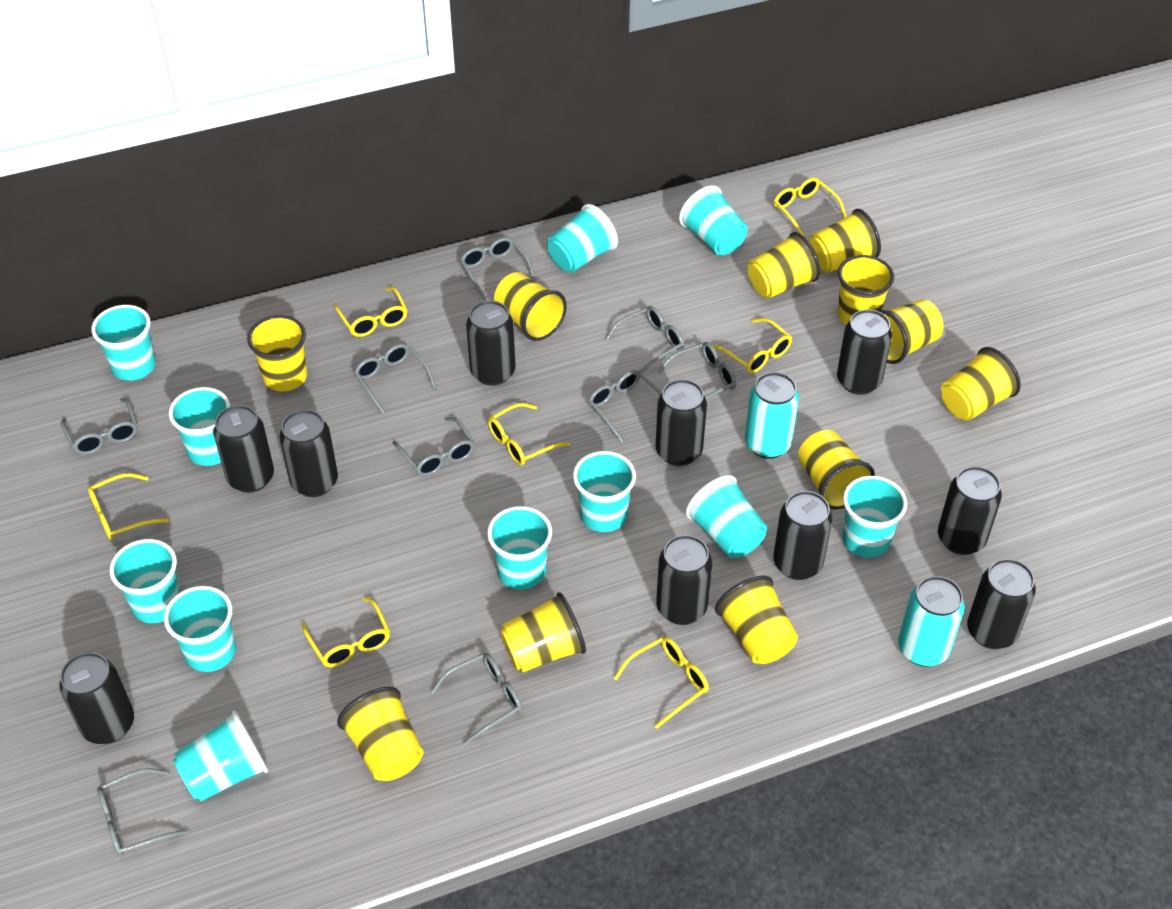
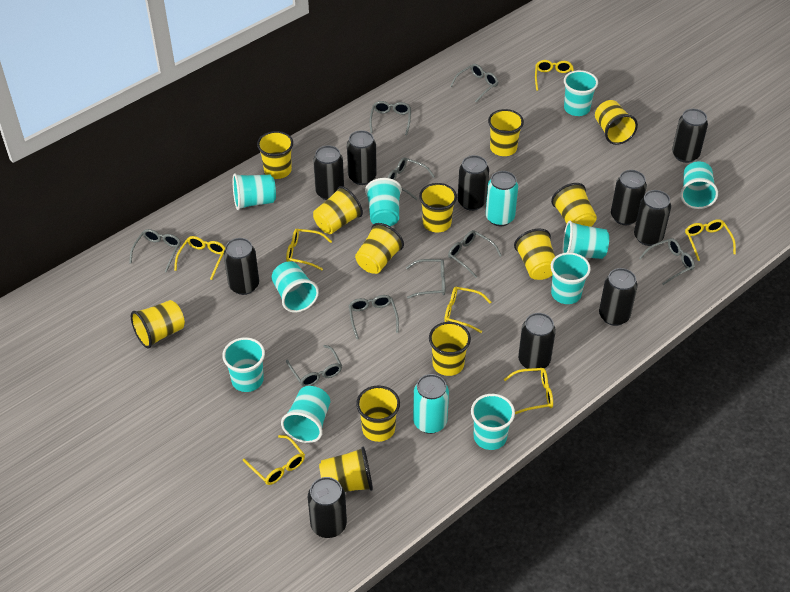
turquoise cup: [91,305,156,380] [110,539,181,623] [164,586,236,672] [169,387,230,466] [173,711,268,802] [487,506,552,589] [547,204,618,273] [573,451,636,532] [679,185,748,255] [686,475,767,558] [842,476,907,558] = 11 -> [222,337,265,392] [233,173,276,210] [272,261,319,312] [281,386,330,443] [365,178,402,226] [471,394,515,450] [551,252,591,304] [562,221,609,259] [564,70,598,116] [680,161,718,209] = 10
yellow cup: [247,315,307,391] [337,687,423,781] [494,272,567,341] [500,592,586,673] [715,576,798,664] [748,232,820,299] [798,430,875,510] [809,209,881,273] [837,255,894,325] [878,299,943,364] [941,347,1021,421] = 11 -> [131,300,185,348] [257,131,293,179] [313,186,363,234] [319,446,373,492] [355,223,404,274] [356,385,400,442] [419,183,457,233] [429,322,471,376] [488,109,524,156] [514,229,555,280] [551,183,597,227] [595,100,638,145] = 12

